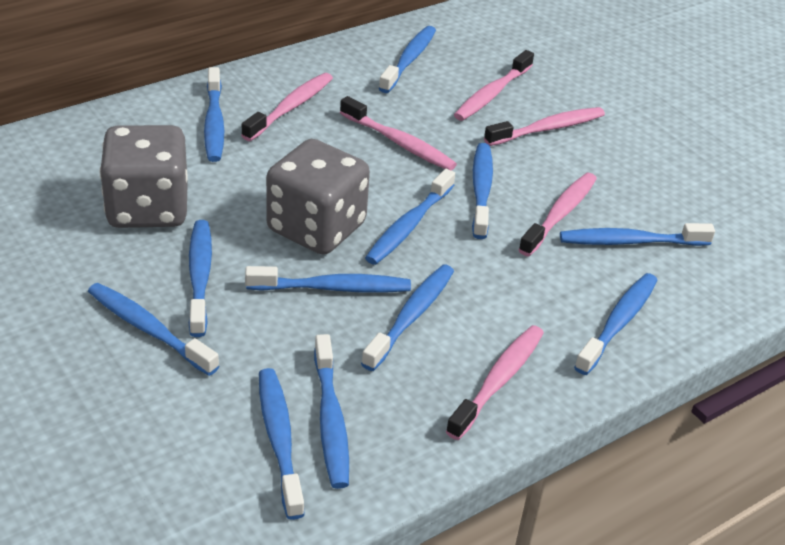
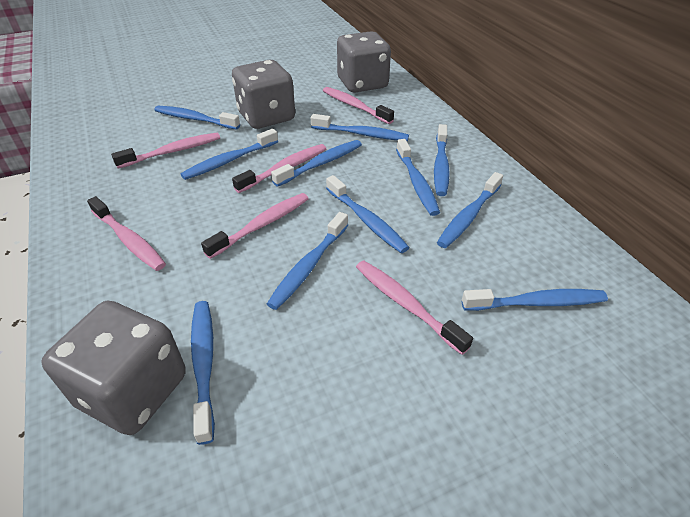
blue toothbrush: [88,283,219,376] [189,220,212,337] [204,67,224,162] [245,266,411,293] [259,368,305,520] [314,334,349,489] [361,265,454,371] [365,169,455,265] [379,26,436,93] [472,143,493,239] [560,223,715,246] [574,273,657,375] = 12 -> [154,106,240,130] [180,129,278,180] [191,301,215,445] [267,212,348,310] [271,140,362,187] [311,114,409,141] [326,175,409,253] [396,139,440,216] [434,124,450,196] [437,172,503,248] [462,289,608,311] = 11
grey dice: [100,125,188,228] [266,139,370,255] = 2 -> [41,301,186,435] [232,60,295,129] [337,31,391,93] = 3

